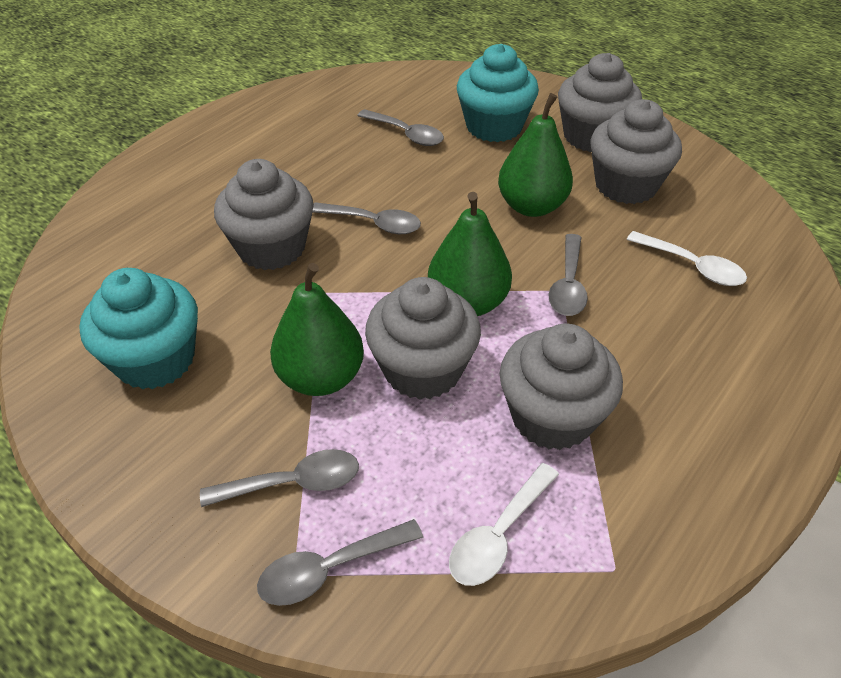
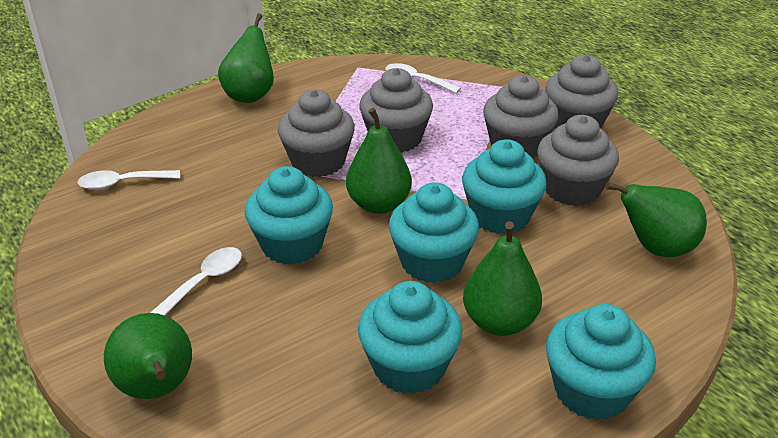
green pear: [270,263,364,396] [428,192,512,316] [498,93,573,217] = 3 -> [104,313,192,399] [218,13,274,103] [346,108,412,214] [463,221,542,336] [605,182,707,257] = 5
grey spoon: [200,449,359,507] [257,519,423,606] [312,202,421,234] [357,109,444,146] [549,234,588,316] = 5 -> none = 0
turquoise cupcake: [79,268,198,389] [457,44,539,142] = 2 -> [244,166,333,265] [358,281,463,394] [389,182,479,283] [462,139,547,234] [546,304,656,420] = 5
white spoon: [449,463,559,586] [626,231,747,286] = 2 -> [78,170,180,190] [150,247,242,315] [385,63,461,93] = 3

